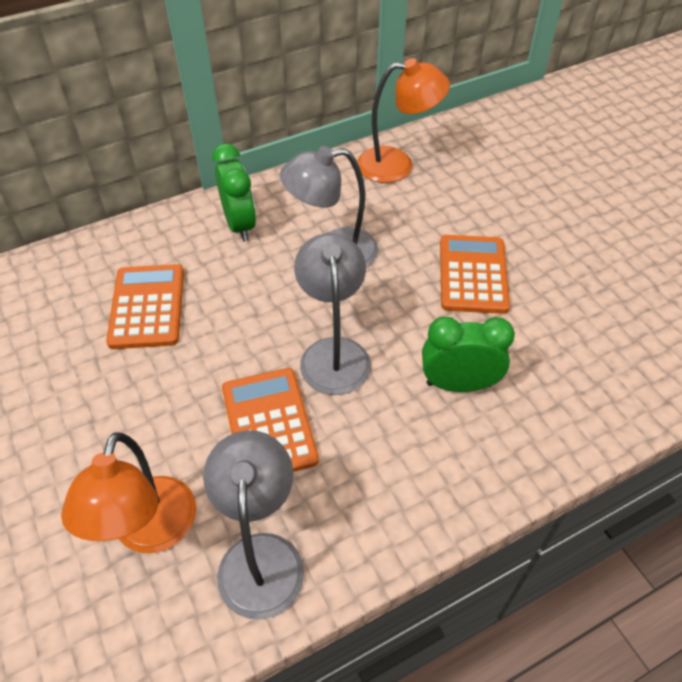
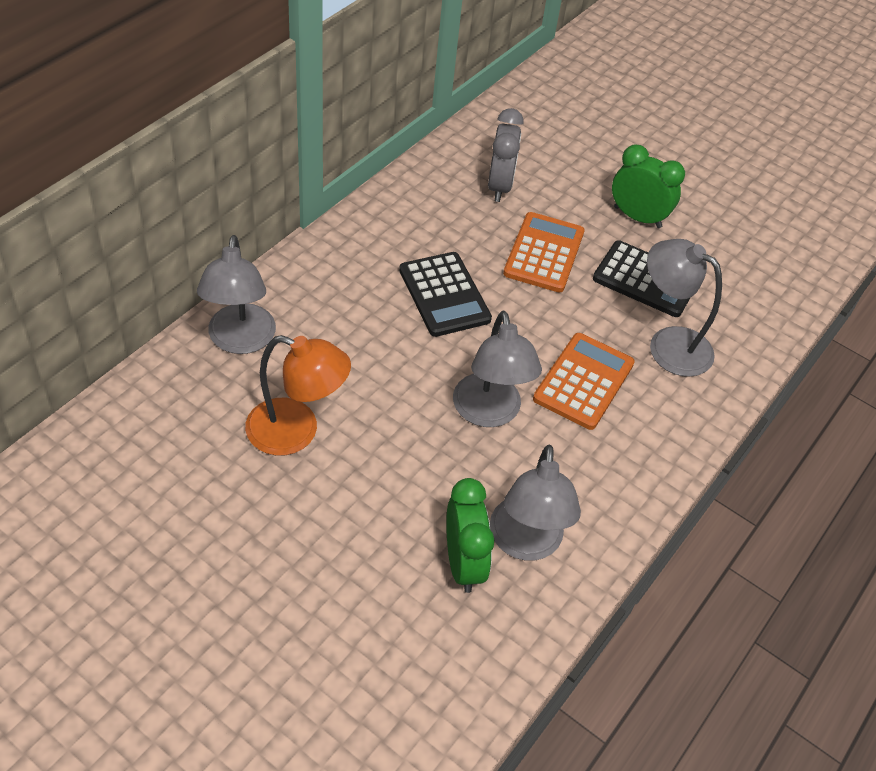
black calculator: none = 0 -> [399,252,492,337] [593,240,691,317] = 2
grey clock: none = 0 -> [488,108,524,202] = 1
grey lamp: [203,430,304,620] [280,146,378,268] [294,233,371,395] = 3 -> [197,235,276,354] [453,311,542,427] [490,445,581,561] [647,239,722,377] = 4
orange calculator: [106,264,184,349] [222,368,319,472] [440,235,510,314] = 3 -> [503,212,585,293] [533,333,635,430] = 2
orange lamp: [61,432,196,553] [357,58,450,183] = 2 -> [245,335,351,456] = 1

